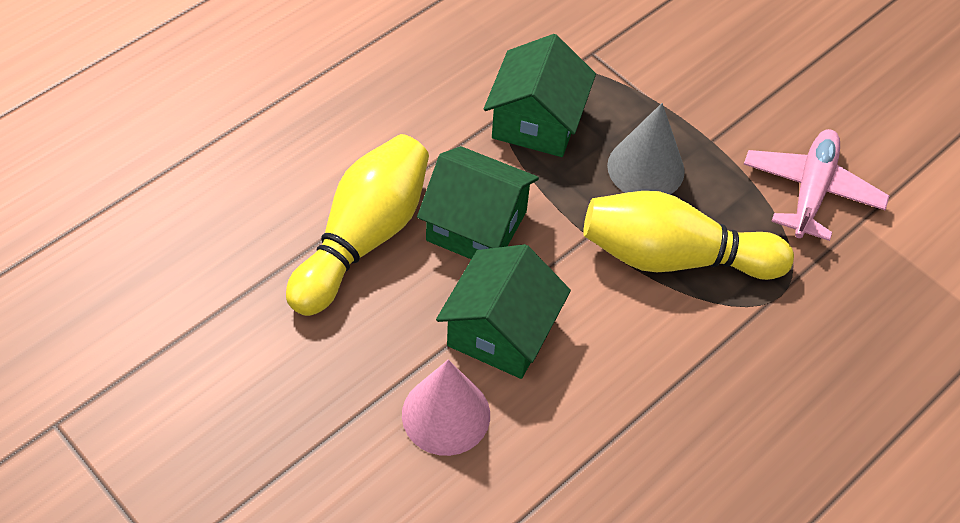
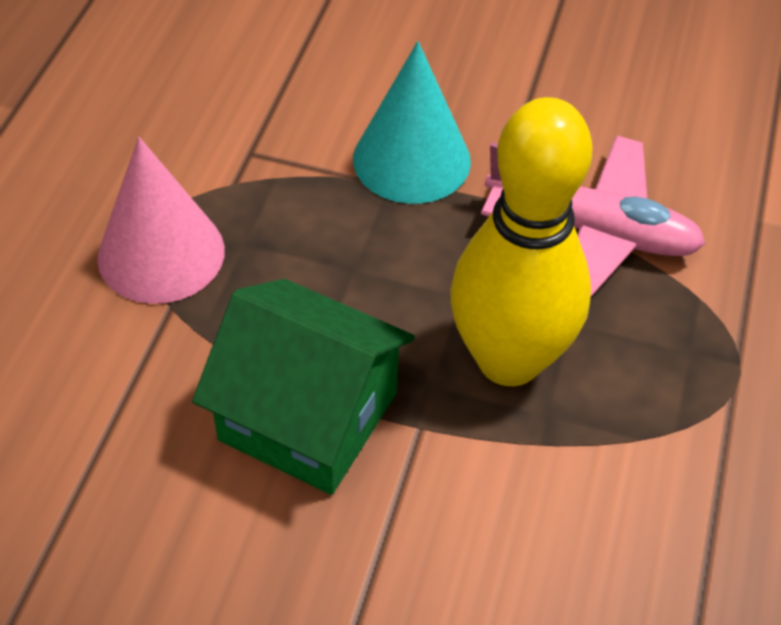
green house: [417,146,539,259] [436,244,571,379] [484,34,596,157] = 3 -> [192,279,415,495] = 1
grey cone: [607,103,685,195] = 1 -> none = 0
turquoise cone: none = 0 -> [353,41,471,204] = 1
yellow bowling pin: [286,134,429,316] [583,191,794,280] = 2 -> [451,97,592,386] = 1

